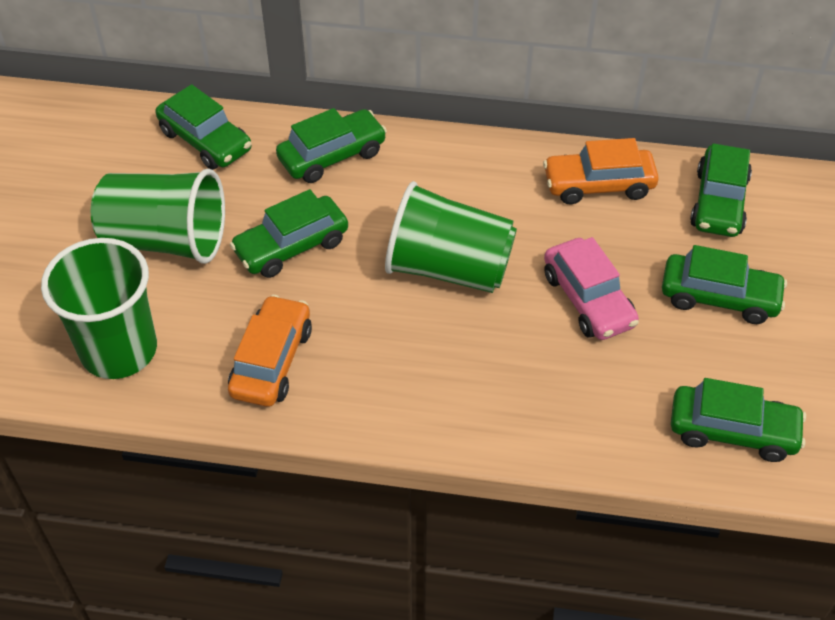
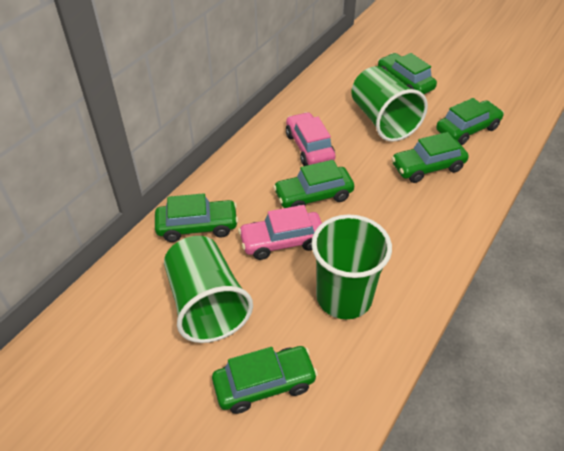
orange car: [228,295,312,407] [543,138,659,204] = 2 -> none = 0
pink car: [544,237,639,340] = 1 -> [238,205,322,260] [286,112,335,166] = 2

